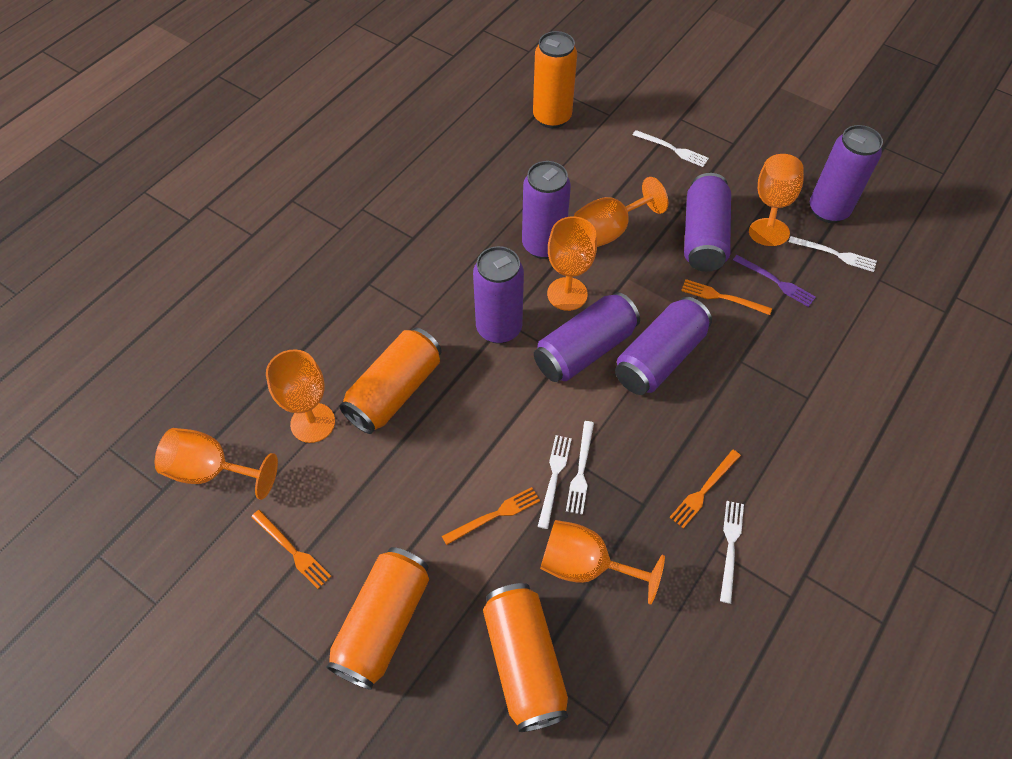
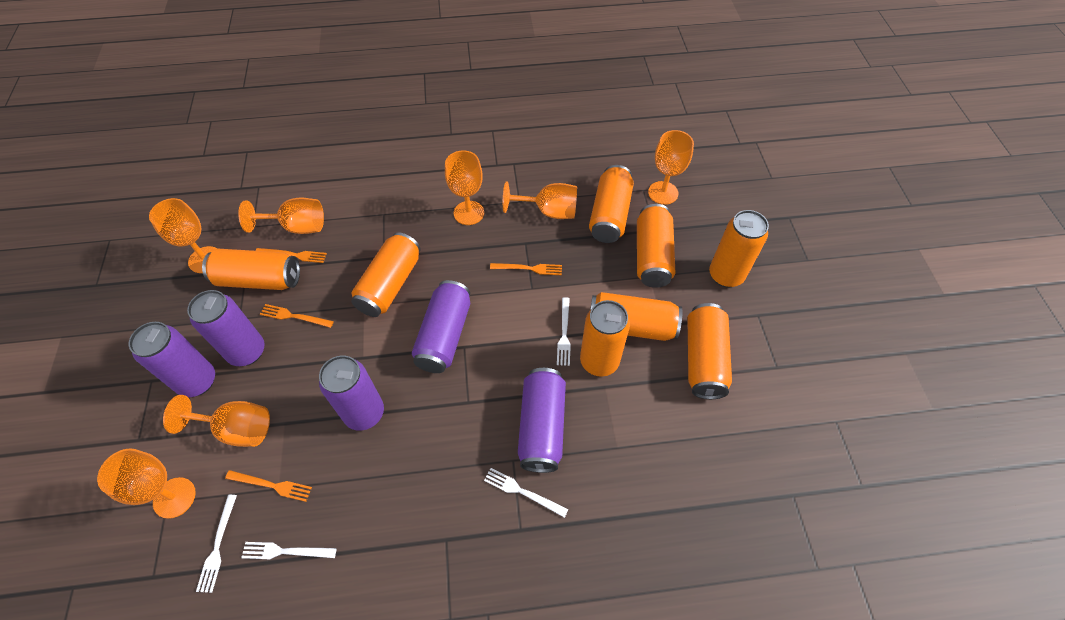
orange can: [326,547,429,690] [339,328,442,434] [483,583,568,732] [533,31,577,128] = 4 -> [202,249,300,290] [351,232,421,317] [580,300,630,377] [589,165,634,243] [590,292,682,341] [637,204,676,288] [687,303,732,399] [709,210,769,288] = 8
orange goblet: [155,428,278,500] [266,349,335,443] [540,520,665,605] [547,217,597,311] [574,177,668,247] [749,154,804,246] = 6 -> [97,449,196,519] [149,198,217,273] [163,395,270,447] [238,198,324,234] [445,151,484,225] [503,181,577,219] [648,130,694,205] = 7
purple can: [473,246,524,344] [522,161,571,259] [534,292,640,382] [615,297,712,395] [684,173,731,272] [810,125,883,223] = 6 -> [129,322,215,397] [187,290,265,366] [319,356,384,431] [412,280,470,373] [518,368,566,473] = 5
purple fork: [733,255,816,307] = 1 -> none = 0
white fork: [538,435,572,529] [566,421,594,515] [633,130,709,167] [720,501,744,604] [789,236,877,272] = 5 -> [196,495,237,593] [241,542,336,559] [484,468,568,518] [557,297,571,366] = 4

